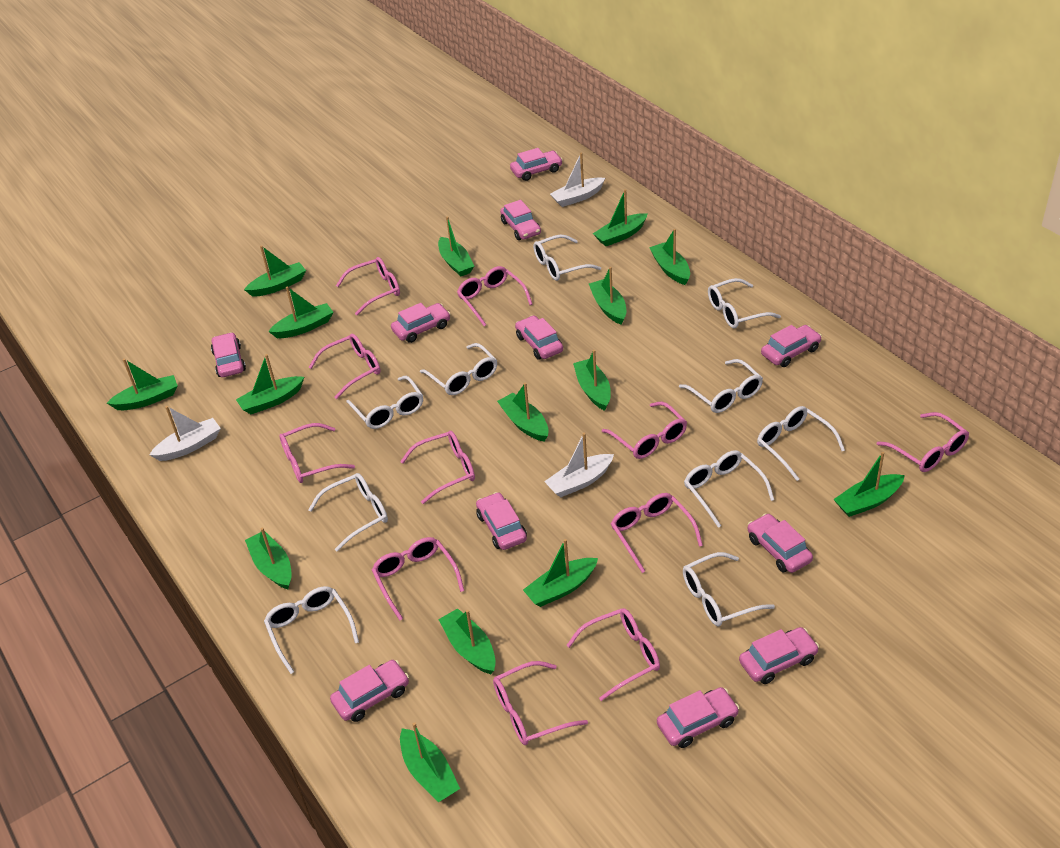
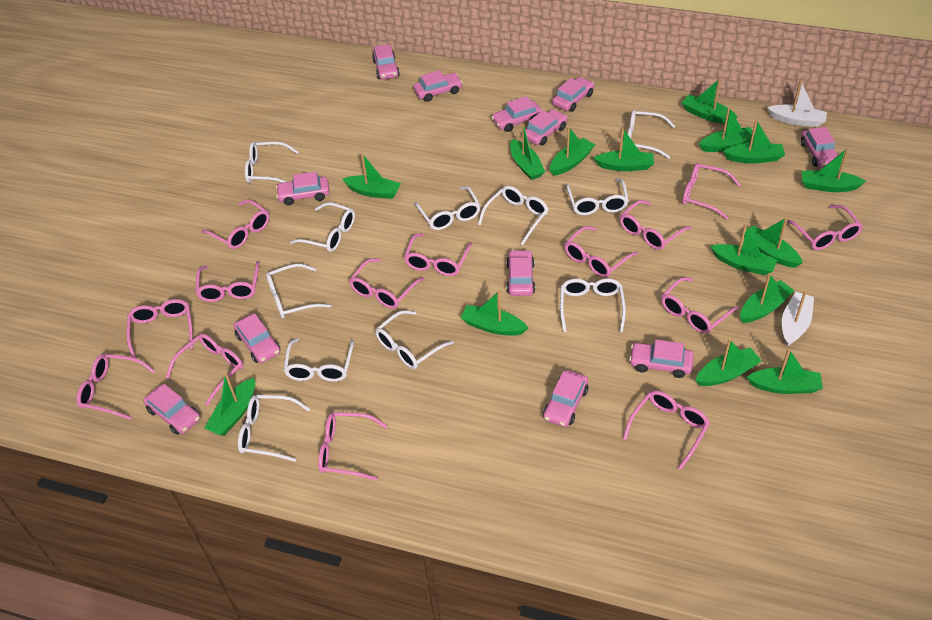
pink car: [211,332,246,377] [330,660,409,722] [391,303,450,343] [476,492,527,550] [500,200,541,240] [510,148,563,181] [515,316,563,360] [657,687,739,748] [739,627,819,684] [748,513,813,573] [761,325,822,367] = 11 -> [143,384,201,435] [233,313,281,363] [276,172,329,205] [372,44,400,80] [413,70,463,102] [491,96,542,132] [506,250,535,296] [525,109,567,146] [543,370,588,427] [552,77,594,112] [629,340,694,378] [801,127,838,168] = 12
pink glasses: [279,423,355,483] [309,334,381,399] [336,257,400,315] [372,537,464,620] [400,431,475,504] [457,266,532,326] [493,661,588,745] [566,608,660,701] [602,401,687,459] [611,493,703,573] [877,412,969,472] = 11 -> [76,354,155,420] [126,299,193,358] [166,333,243,406] [195,261,259,302] [201,200,270,249] [318,412,387,481] [349,258,424,309] [404,233,472,276] [564,226,638,278] [620,200,692,250] [623,390,710,470] [661,277,739,334] [682,163,741,219] [787,205,863,250] = 14
white boat: [149,406,221,461] [544,433,614,497] [550,153,605,207] = 3 -> [767,81,827,127] [782,291,814,346] = 2
white glasses: [264,586,359,674] [308,473,388,552] [347,376,423,429] [420,343,497,395] [533,235,601,281] [679,359,763,413] [683,552,775,626] [684,450,774,528] [708,278,781,329] [757,406,845,481] = 10 -> [238,395,310,462] [245,142,298,183] [266,264,331,319] [283,338,354,382] [290,202,355,252] [375,310,454,369] [414,186,481,230] [478,186,549,245] [560,278,626,332] [566,179,629,215] [627,110,675,159] = 11

